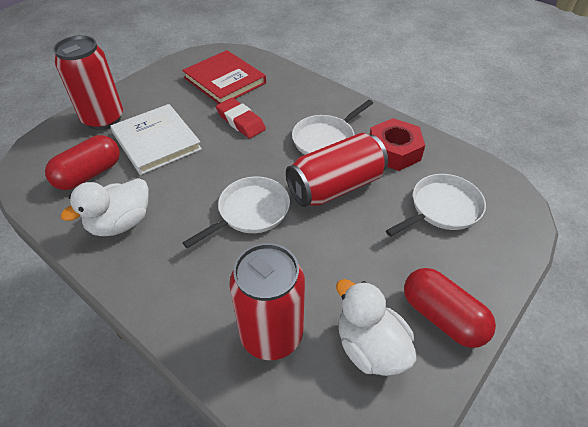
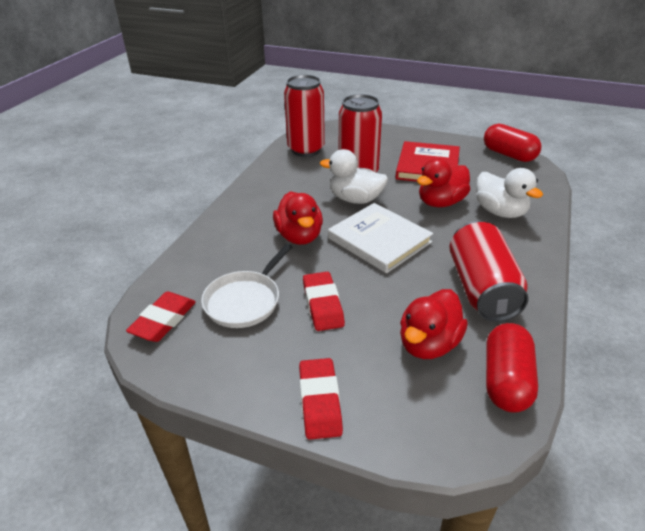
red duck: none = 0 -> [273,191,323,245] [400,289,468,359] [417,158,471,207] = 3
red eraser: [216,98,266,139] = 1 -> [126,292,196,342] [299,358,343,440] [303,272,345,331] = 3
red nut: [370,118,425,171] = 1 -> none = 0
white pan: [183,177,290,248] [292,100,373,155] [386,174,486,237] = 3 -> [201,244,292,328] = 1

